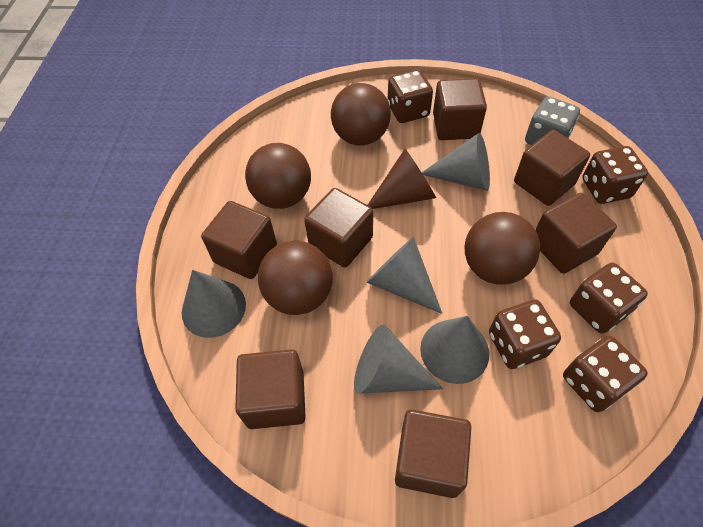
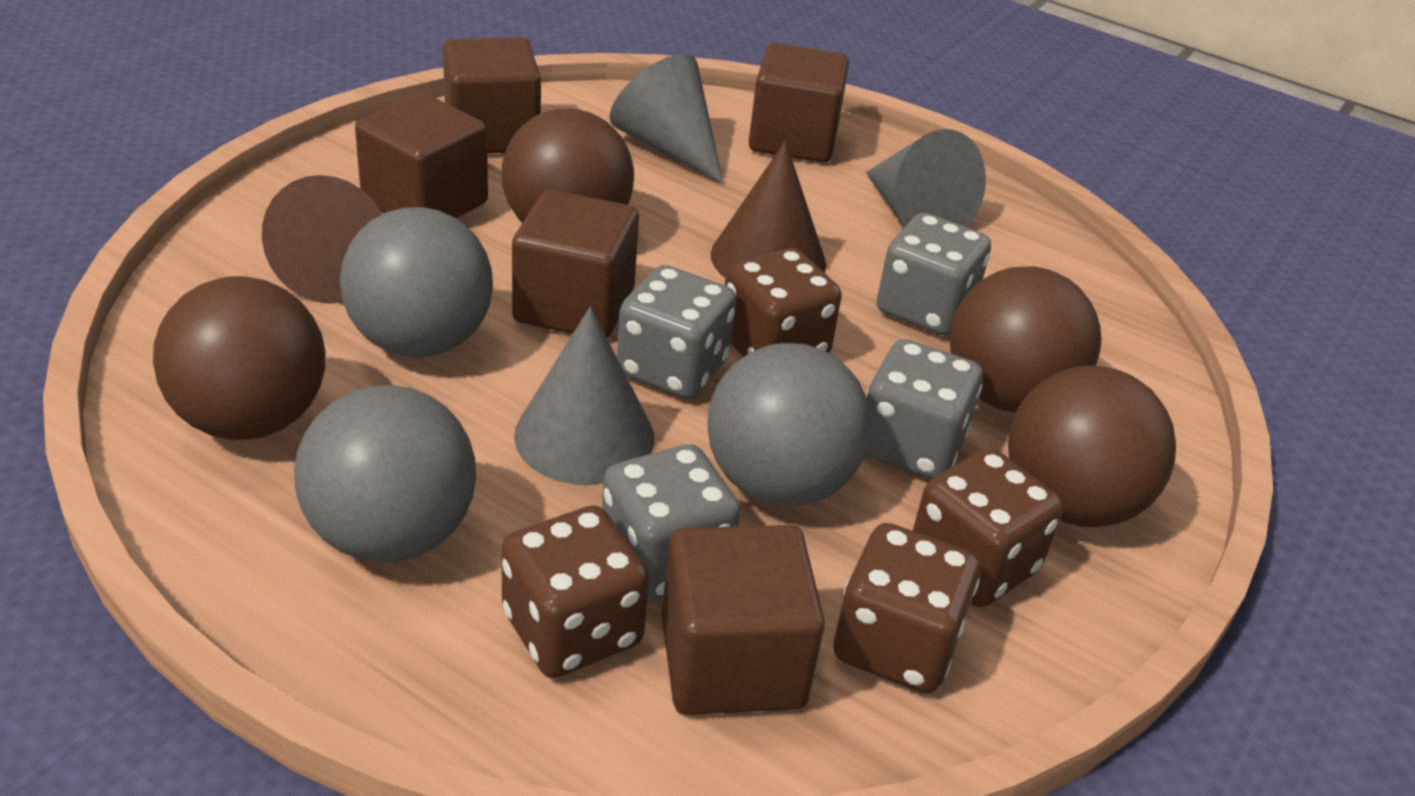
brown cone: [368,149,436,209] = 1 -> [262,175,382,304] [711,141,826,278] = 2
brown cube: [201,201,277,279] [235,349,306,429] [304,188,373,268] [395,410,471,498] [433,78,487,140] [514,130,590,206] [535,193,617,274] = 7 -> [355,93,488,218] [443,37,541,154] [512,189,639,339] [662,525,825,715] [749,43,849,163] = 5
brown dice: [388,70,433,123] [489,299,561,369] [563,336,647,412] [570,263,648,334] [582,146,648,204] = 5 -> [501,505,649,678] [725,248,842,357] [834,523,980,693] [913,448,1063,607] = 4
grey ball: none = 0 -> [294,385,476,563] [340,207,493,357] [707,343,871,507] = 3
grey cone: [182,270,246,338] [354,324,443,394] [366,237,442,314] [420,316,489,384] [422,133,490,191] = 5 -> [514,307,654,485] [610,54,724,184] [866,129,986,227] = 3
grey dice: [525,96,580,145] = 1 -> [602,444,741,602] [617,265,736,399] [865,339,983,479] [877,213,991,336] = 4

